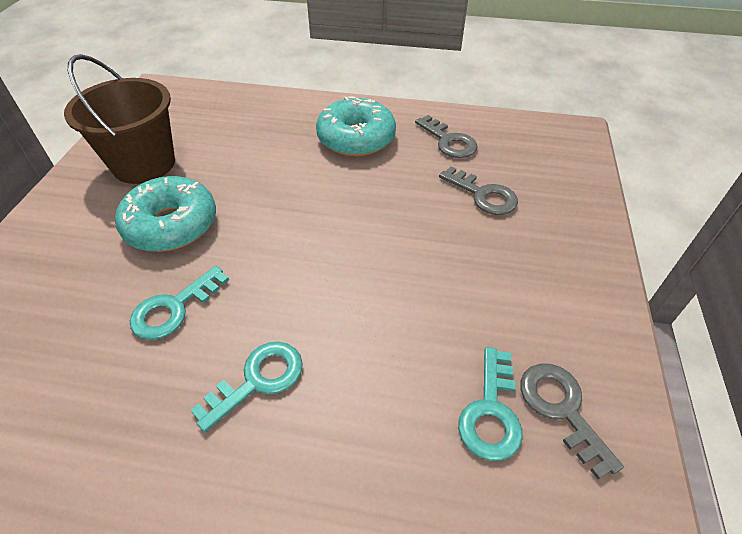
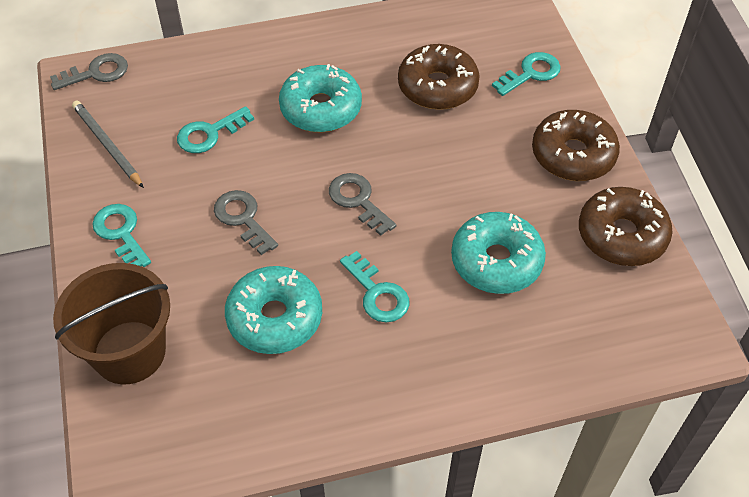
brown donut: none = 0 -> [398,44,480,110] [532,110,620,181] [579,187,673,266] = 3
grey pencil: none = 0 -> [72,100,144,188] = 1
turquoise donut: [115,176,216,252] [316,96,396,157] = 2 -> [225,266,322,354] [279,64,362,132] [451,212,546,294] = 3
turquoise key: [130,266,229,340] [191,342,303,432] [458,347,523,461] = 3 -> [92,204,151,267] [177,106,254,153] [340,251,409,323] [492,52,561,96] = 4

